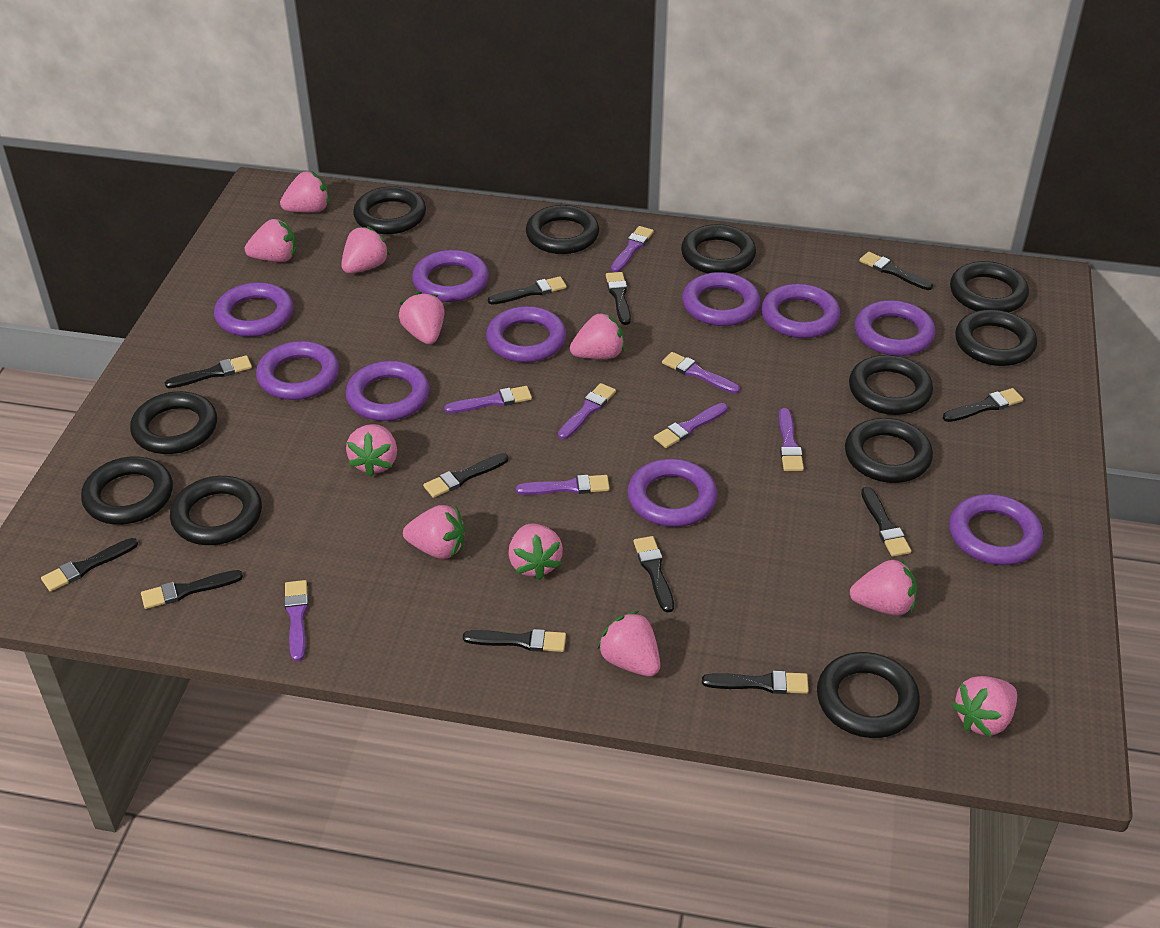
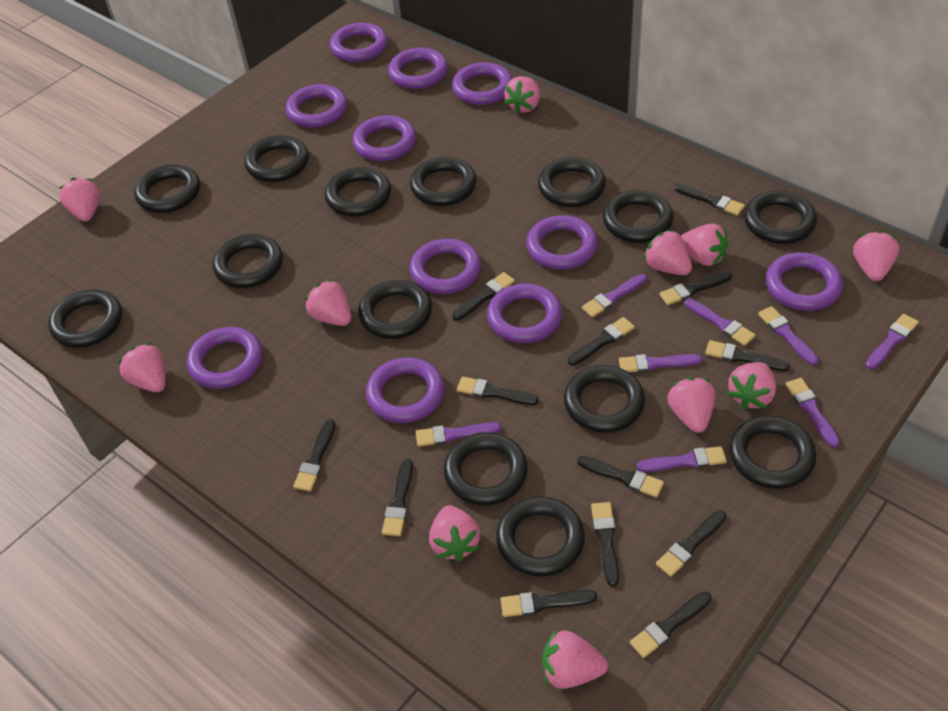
black brush: [41,538,138,592] [141,570,243,609] [165,355,252,388] [423,453,508,498] [463,629,566,652] [488,276,567,305] [606,272,631,325] [633,536,674,613] [702,671,809,694] [859,252,933,290] [861,487,911,557] [943,388,1023,422] = 12 -> [293,419,336,491] [382,459,413,536] [452,272,515,321] [457,376,539,405] [501,590,597,617] [568,317,635,366] [577,456,664,498] [591,502,619,587] [630,592,711,658] [656,510,726,577] [660,271,732,305] [675,184,745,216] [705,340,790,371] = 13
black ring: [81,456,173,525] [130,391,217,454] [170,476,262,545] [353,186,426,234] [526,205,599,254] [681,224,756,274] [817,652,920,738] [845,418,933,483] [849,355,933,415] [950,261,1029,312] [955,309,1037,366] = 11 -> [48,290,122,348] [134,165,200,213] [213,234,283,288] [245,135,309,182] [325,167,391,216] [358,280,432,339] [410,157,476,206] [444,432,528,505] [496,497,585,576] [538,157,606,207] [564,365,645,433] [603,190,674,243] [729,416,816,489] [744,191,817,244] = 14
purple ring: [214,282,293,337] [256,341,339,400] [346,361,430,421] [412,250,489,302] [486,306,566,363] [627,459,717,527] [682,272,760,326] [761,284,840,338] [855,300,935,356] [949,494,1043,565] = 10 -> [187,327,263,389] [286,84,347,128] [330,23,388,62] [353,115,416,161] [366,357,445,423] [388,48,448,89] [409,239,481,294] [452,62,513,105] [487,283,562,343] [526,215,598,270] [766,252,843,311] = 11

